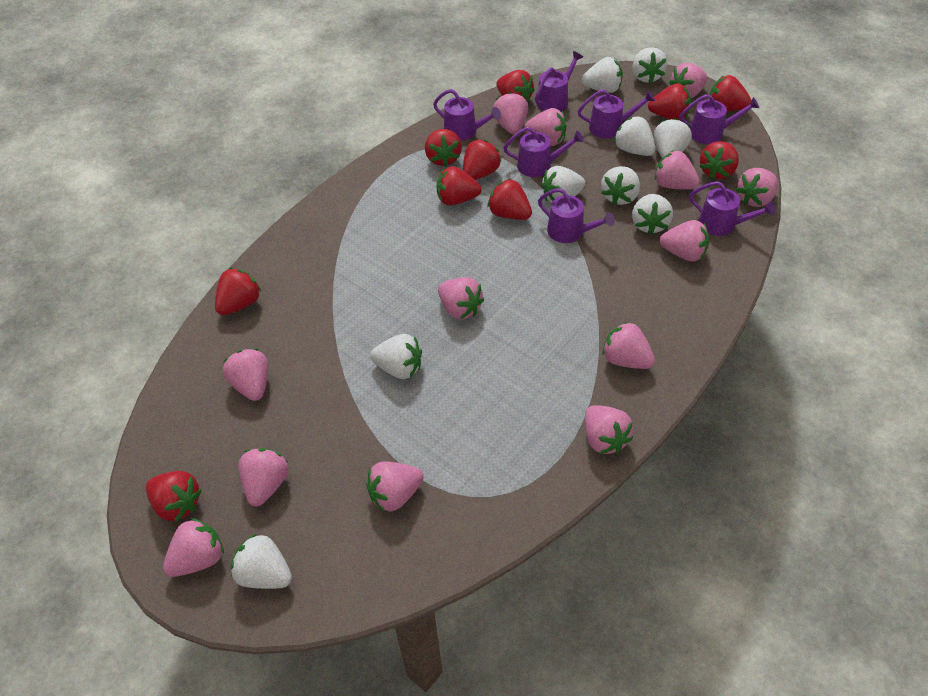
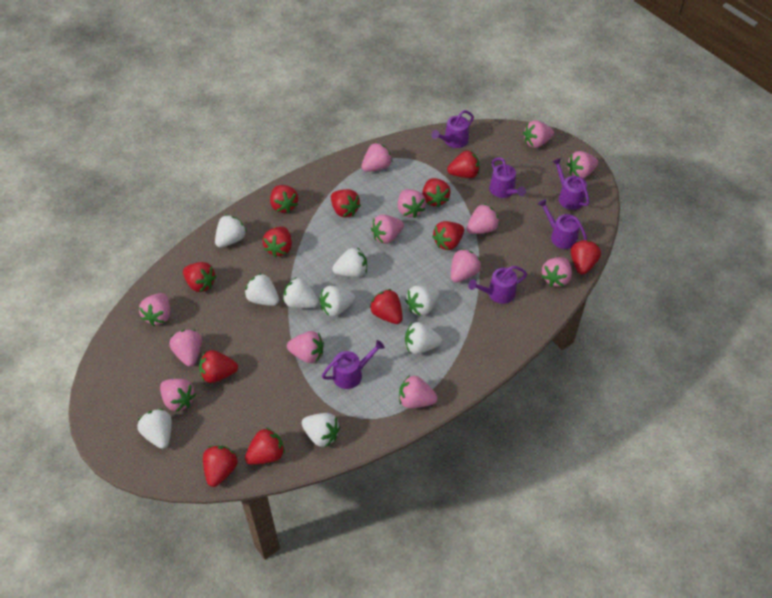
purple watering can: [433,89,501,141] [503,127,584,177] [535,51,583,111] [538,188,615,243] [578,89,655,138] [680,94,759,144] [689,181,775,236] = 7 -> [322,340,385,389] [431,110,474,148] [468,266,527,304] [489,157,526,198] [538,199,587,249] [552,158,589,210] = 6
red strawberry: [146,471,202,522] [215,268,261,315] [425,129,462,167] [436,166,482,206] [463,140,501,180] [488,179,532,220] [496,70,535,103] [648,83,691,120] [699,141,739,179] [709,75,752,111] = 10 -> [183,262,216,292] [199,350,238,383] [203,445,238,487] [245,428,285,465] [262,227,292,257] [270,185,298,214] [331,189,361,217] [370,289,403,324] [422,178,451,207] [432,221,464,250] [447,151,480,178] [571,240,601,275] = 12

